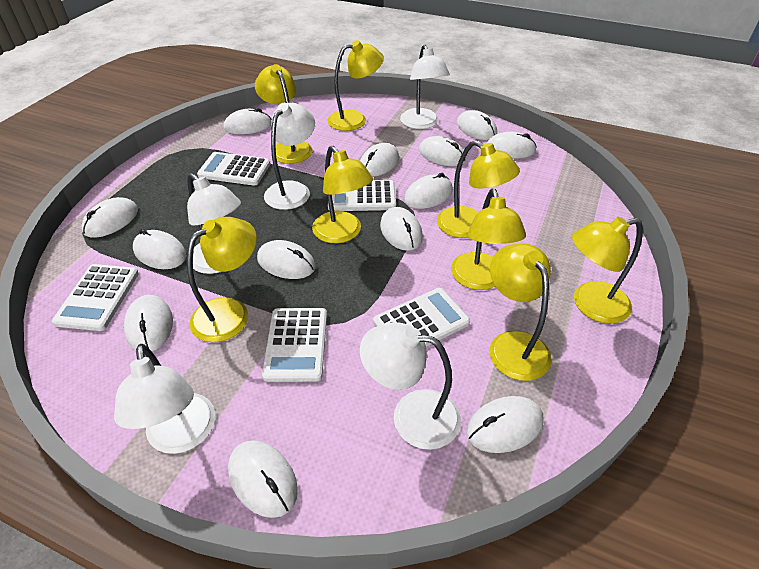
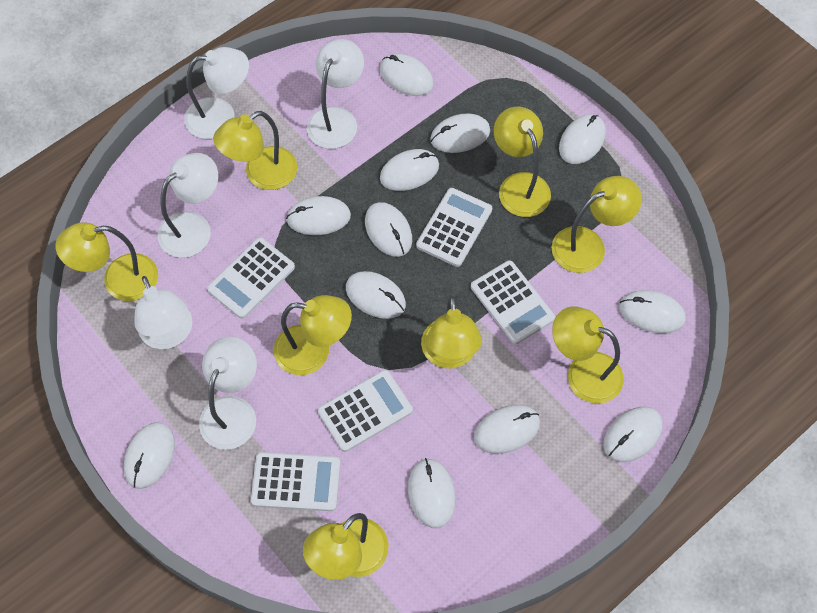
white mouse: [82,197,138,238] [124,295,173,351] [133,229,186,269] [223,108,272,134] [228,440,298,518] [257,240,315,279] [360,143,399,177] [380,207,423,251] [404,173,453,209] [419,136,466,166] [457,110,497,140] [467,396,544,453] [486,132,537,159] = 13 -> [124,422,175,489] [286,196,351,235] [346,271,406,319] [365,202,412,257] [380,54,434,96] [380,149,439,191] [408,458,456,528] [430,114,490,153] [474,405,540,454] [559,114,606,164] [604,407,662,462] [619,290,685,333] = 12

